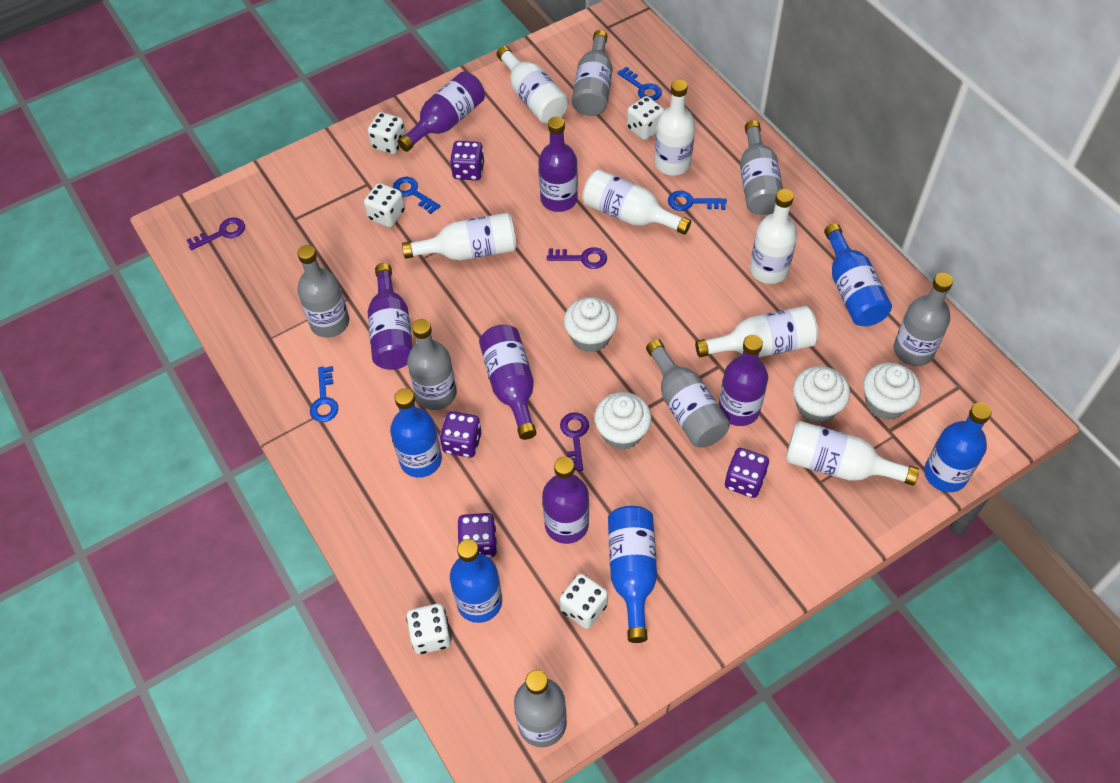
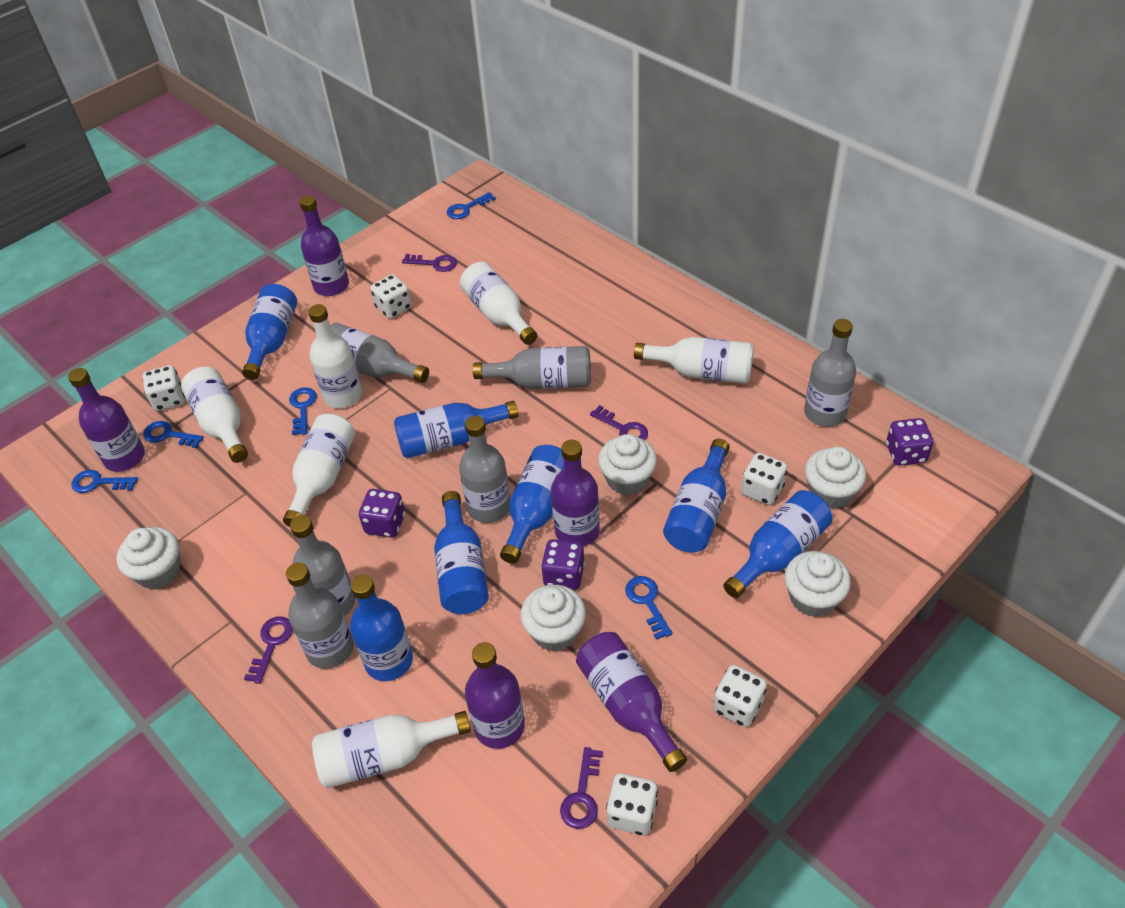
blue bottle: [390,388,442,478] [450,539,502,623] [608,506,657,643] [824,223,892,326] [924,403,991,492] = 5 -> [242,284,297,380] [350,575,413,681] [394,401,518,458] [434,491,489,614] [500,445,564,564] [663,439,730,552] [723,490,832,598] = 7
blue key: [310,366,338,422] [393,177,441,214] [617,67,662,101] [668,191,727,211] = 4 -> [71,470,138,493] [143,421,204,448] [289,387,317,435] [447,192,496,219] [625,576,672,640] = 5
grey bottle: [297,245,349,338] [407,319,456,410] [514,670,567,747] [572,30,613,116] [646,339,730,448] [740,120,783,215] [894,273,953,366] = 7 -> [286,563,354,669] [290,515,355,616] [330,323,429,383] [459,416,510,523] [473,346,591,389] [804,319,856,427] = 6
purple bottle: [368,263,413,370] [398,71,485,152] [479,325,536,440] [538,117,578,212] [542,457,589,544] [719,335,768,426] = 6 -> [68,368,145,472] [299,196,349,296] [465,642,525,749] [551,440,600,546] [576,632,687,772] = 5
purple dice: [440,411,481,458] [450,141,484,180] [457,513,497,557] [725,448,769,498] = 4 -> [359,489,405,538] [541,539,585,590] [886,418,933,466] = 3
purple key: [187,218,245,250] [547,247,607,269] [560,412,589,471] = 3 -> [244,616,293,684] [402,254,457,272] [560,747,603,829] [590,405,648,440] = 4
white bottle: [402,213,517,261] [497,46,569,124] [582,169,691,235] [655,80,695,175] [695,306,818,358] [750,189,797,284] [786,421,919,486] = 7 -> [181,367,248,463] [283,414,355,527] [308,304,362,408] [312,711,471,788] [460,262,537,345] [634,337,754,384] = 6
white cupcake: [564,297,618,352] [594,392,652,450] [793,366,850,423] [863,362,921,420] = 4 -> [117,527,181,590] [520,585,586,652] [598,434,657,495] [785,551,851,617] [805,447,866,509] = 5

